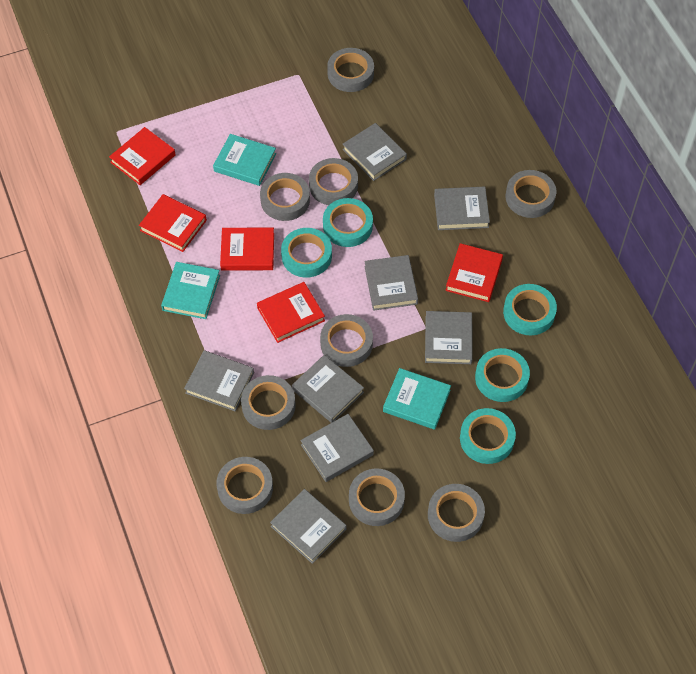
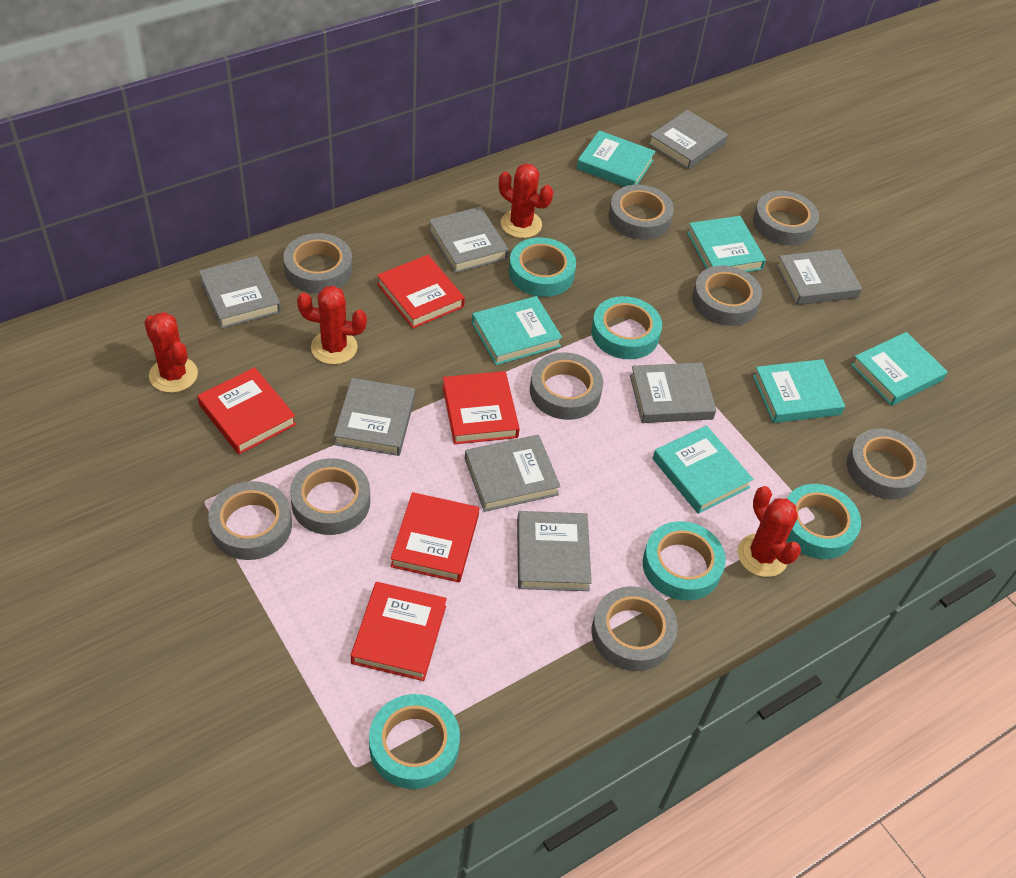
red cactus: none = 0 -> [144,312,198,393] [297,286,367,365] [499,163,553,238] [737,486,801,577] = 4
turquoise book: [161,262,220,319] [213,134,276,186] [383,368,451,430] = 3 -> [472,296,562,365] [577,130,656,187] [653,425,753,514] [687,216,766,272] [753,359,845,423] [851,332,948,406] = 6

